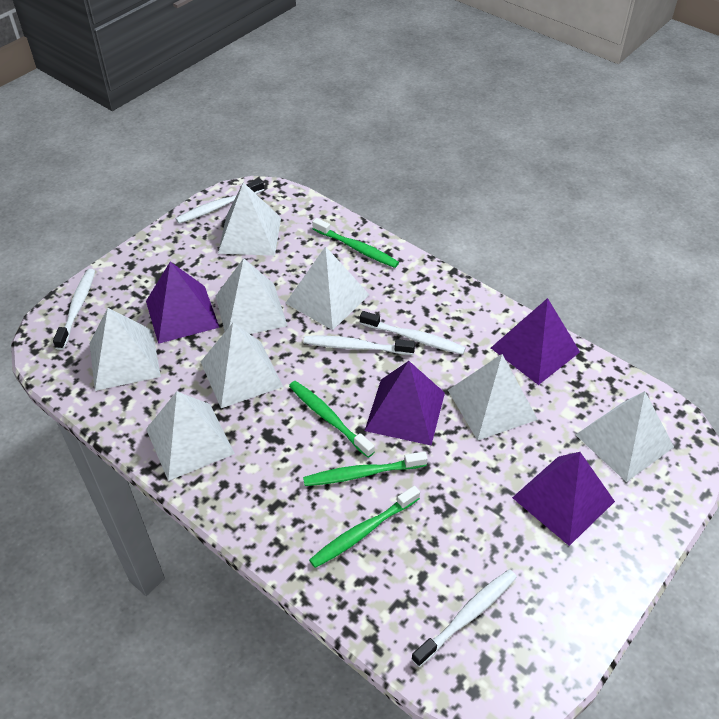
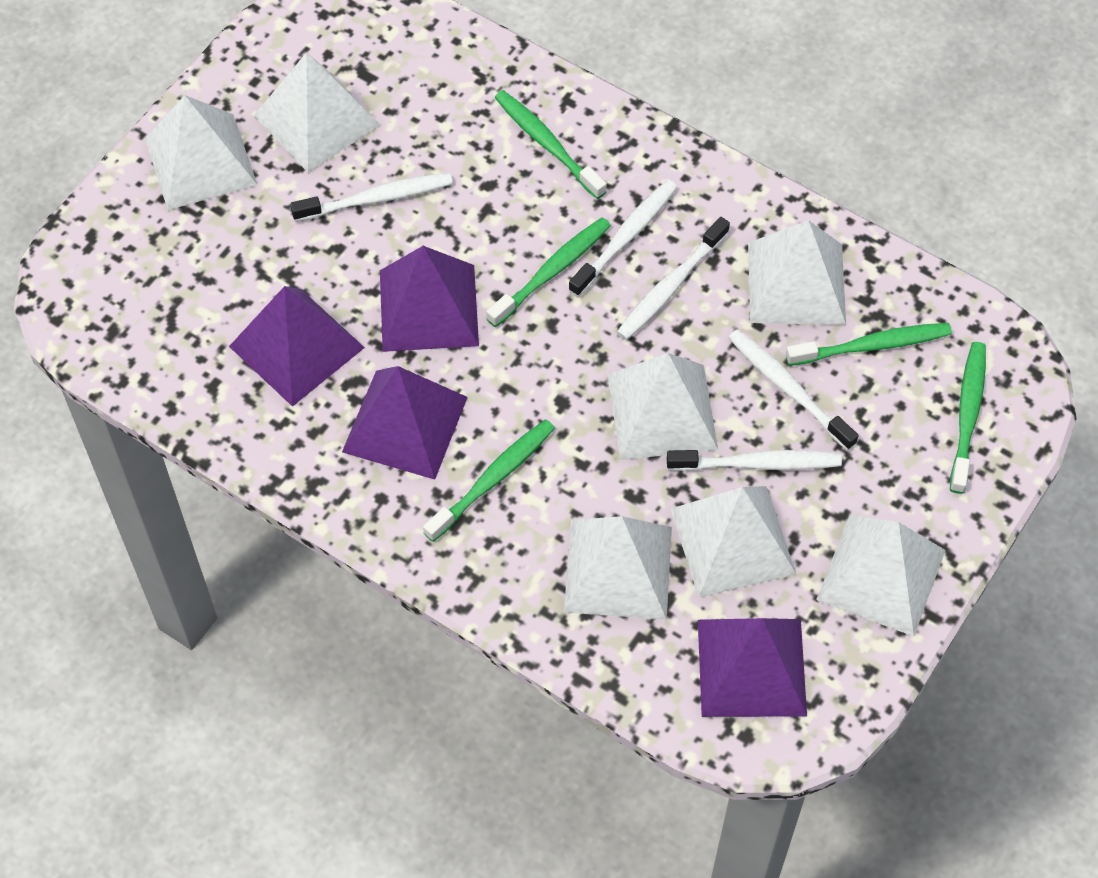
green toothbrush: [289,381,375,458] [303,451,428,486] [309,486,420,568] [312,218,399,268] = 4 -> [423,419,555,542] [486,217,611,327] [494,90,607,199] [786,323,952,366] [950,342,986,494] = 5
white pyramid: [90,308,161,391] [146,392,235,481] [201,323,283,408] [216,258,287,334] [218,182,281,256] [286,246,370,330] [448,354,538,441] [575,391,674,482] = 8 -> [145,95,257,210] [254,52,381,172] [564,516,672,620] [608,353,718,460] [671,486,796,597] [748,220,846,325] [816,515,946,636] = 7

